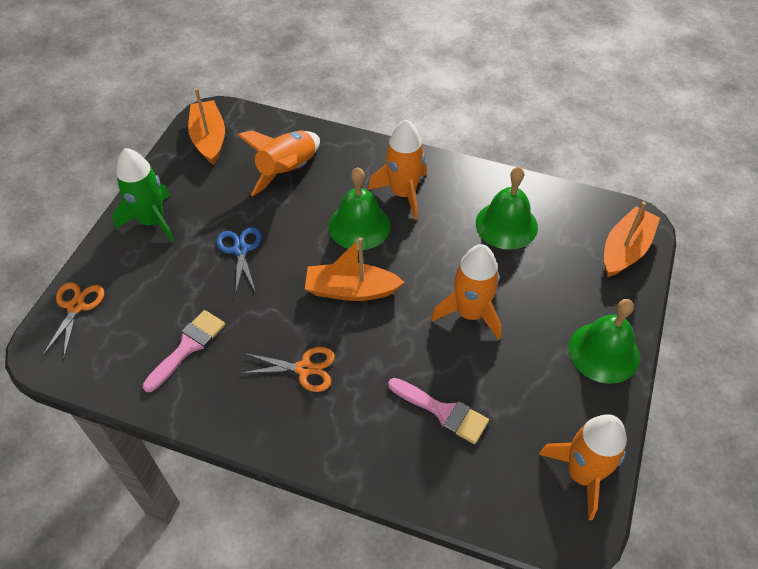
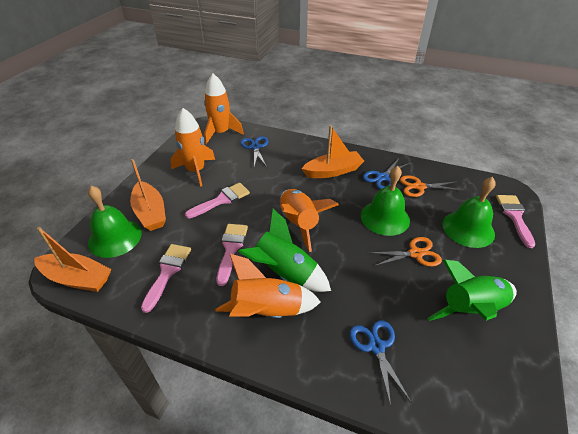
blue scissors: [216,227,262,296] = 1 -> [240,136,268,167] [350,320,411,406] [363,159,410,189] = 3
green rocket: [112,148,175,243] = 1 -> [238,209,331,292] [427,260,517,321] = 2
pink brush: [142,310,225,392] [388,378,489,444] = 2 -> [141,244,191,313] [185,183,250,219] [217,224,248,286] [496,195,535,248] = 4

